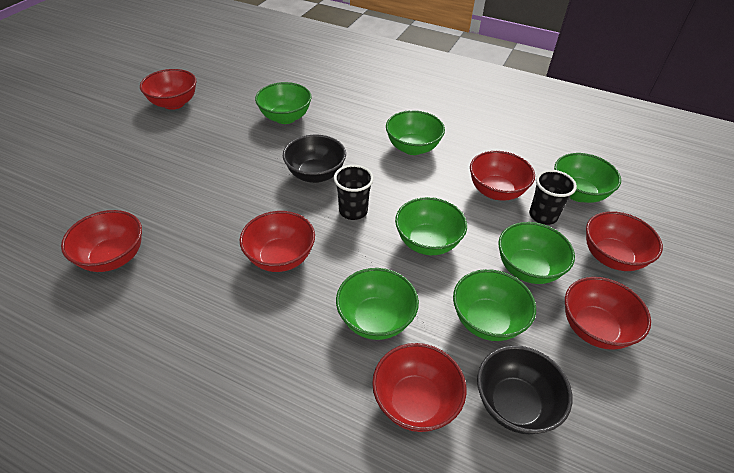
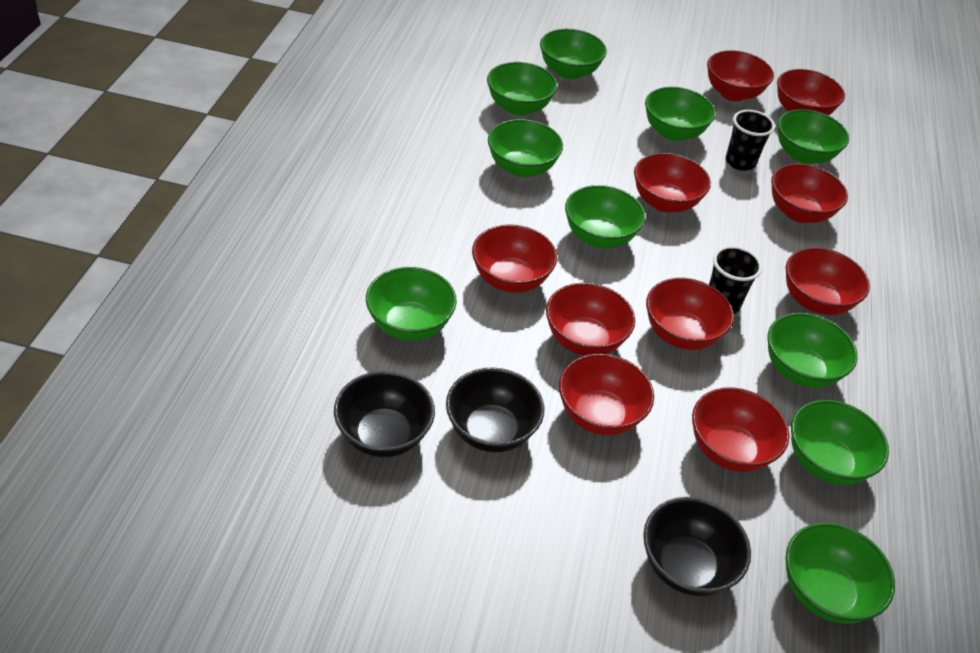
black bowl: [283,135,346,183] [477,345,573,434] = 2 -> [334,371,435,457] [446,367,544,452] [643,497,751,596] = 3
green bowl: [255,82,312,124] [336,268,419,340] [386,110,445,155] [395,197,467,255] [453,269,536,341] [498,222,575,284] [554,153,621,203] = 7 -> [366,267,457,341] [487,62,557,116] [488,119,563,178] [540,29,607,80] [565,185,645,248] [645,87,716,141] [767,313,858,388] [778,109,849,164] [786,522,895,624] [791,400,889,485] = 10
red bowl: [61,210,142,272] [140,69,197,110] [240,211,315,272] [372,343,467,432] [470,151,535,201] [565,277,651,350] [586,211,663,271] = 7 -> [472,225,557,293] [546,283,635,356] [559,353,654,436] [634,153,711,213] [646,278,734,350] [692,387,790,472] [707,50,774,101] [771,164,848,223] [777,69,845,115] [786,247,870,315] = 10

